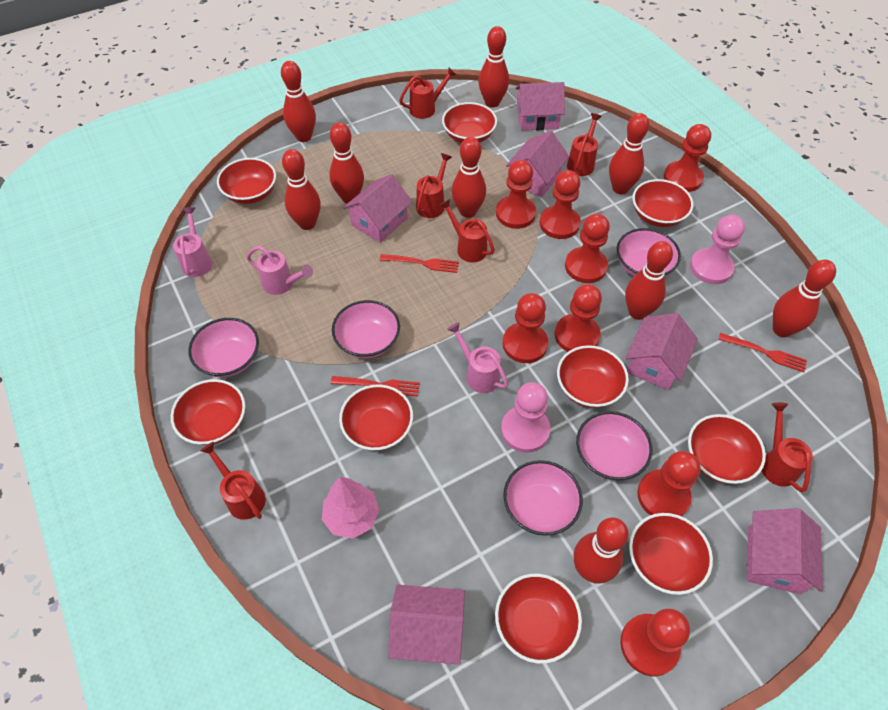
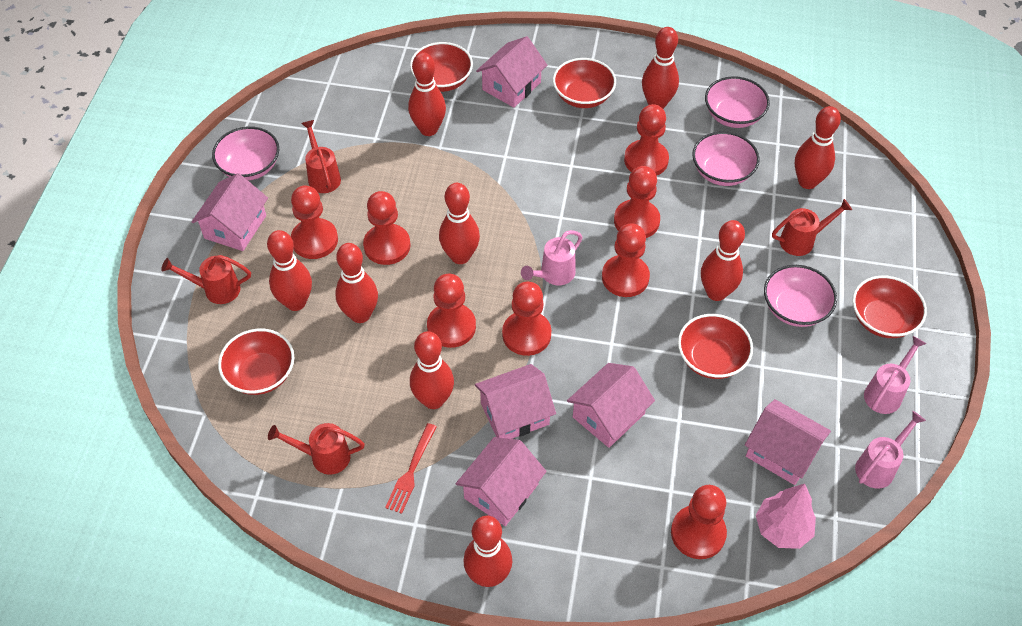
pink bowl: [188,318,259,378] [332,300,400,358] [503,460,583,536] [576,411,653,480] [617,228,681,277] = 5 -> [212,126,279,181] [692,132,760,186] [705,76,770,128] [764,265,837,327] = 4
pink pawn: [501,382,550,453] [690,215,745,284] = 2 -> none = 0
red bowl: [171,379,245,445] [217,158,276,204] [339,384,413,451] [442,102,497,143] [495,574,582,664] [557,345,629,408] [629,513,713,595] [632,179,693,227] [688,414,766,484] = 9 -> [218,329,294,395] [410,42,473,92] [553,58,616,108] [678,314,753,379] [853,276,927,338] = 5
red fork: [331,376,420,397] [380,254,459,273] [718,333,807,372] = 3 -> [385,423,437,514] = 1
red watering can: [200,442,266,520] [399,68,457,119] [416,153,452,218] [439,199,495,262] [567,113,602,176] [762,403,813,492] = 6 -> [161,255,251,304] [268,423,365,475] [301,120,341,193] [772,199,852,256] = 4

